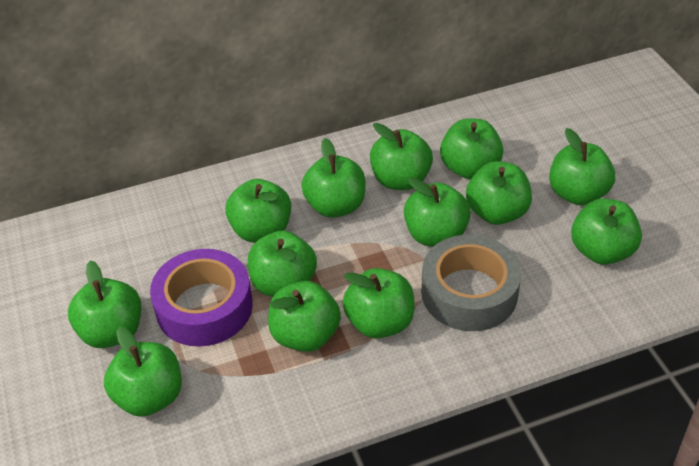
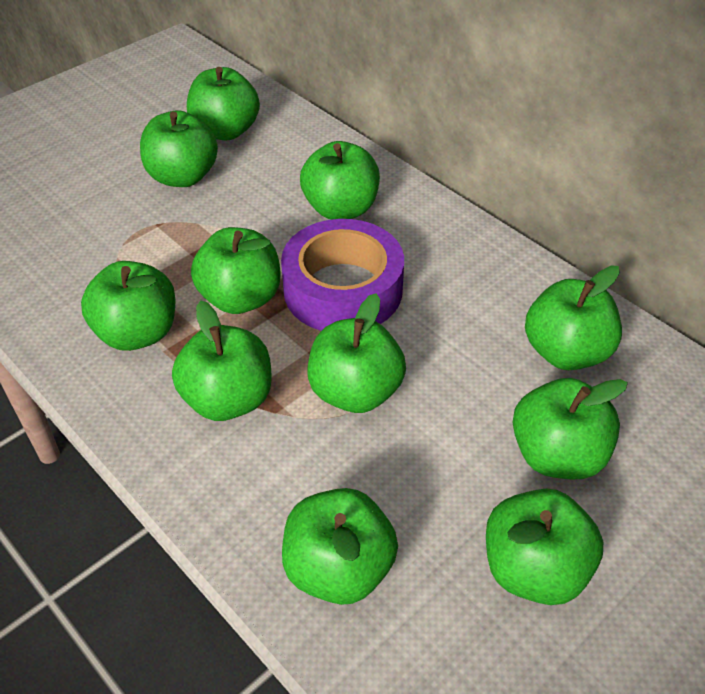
green apple: [68,260,141,348] [104,327,182,417] [225,179,291,243] [248,231,317,297] [268,281,341,352] [301,138,365,218] [343,268,414,339] [370,123,433,190] [404,177,471,247] [440,118,503,179] [466,161,532,225] [549,128,615,205] [571,198,642,265] = 13 -> [81,261,176,351] [140,110,218,187] [172,301,272,421] [187,67,260,140] [191,227,280,314] [282,488,398,605] [300,141,380,220] [307,293,406,413] [486,489,603,605] [513,378,628,479] [525,265,622,370] = 11
grey tape: [421,234,521,331] = 1 -> none = 0

